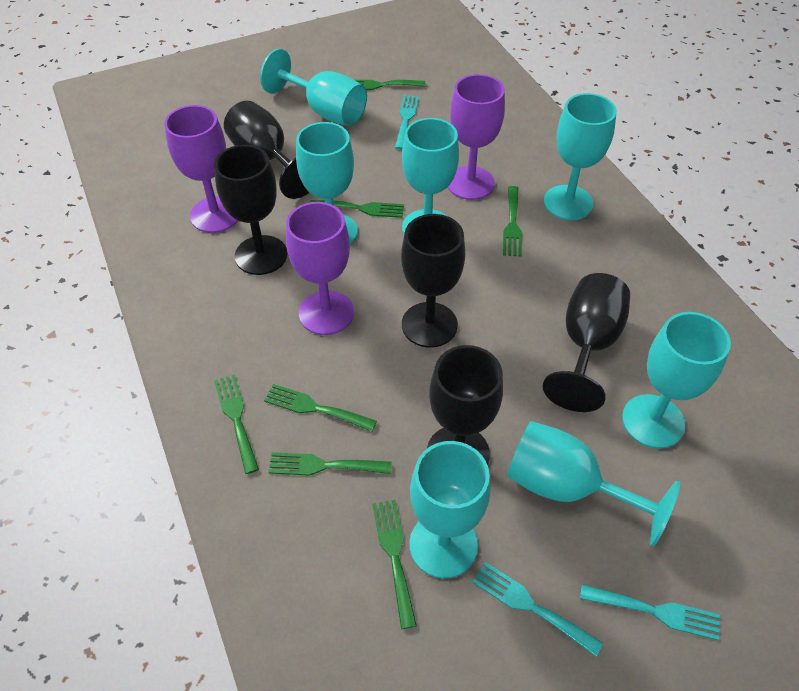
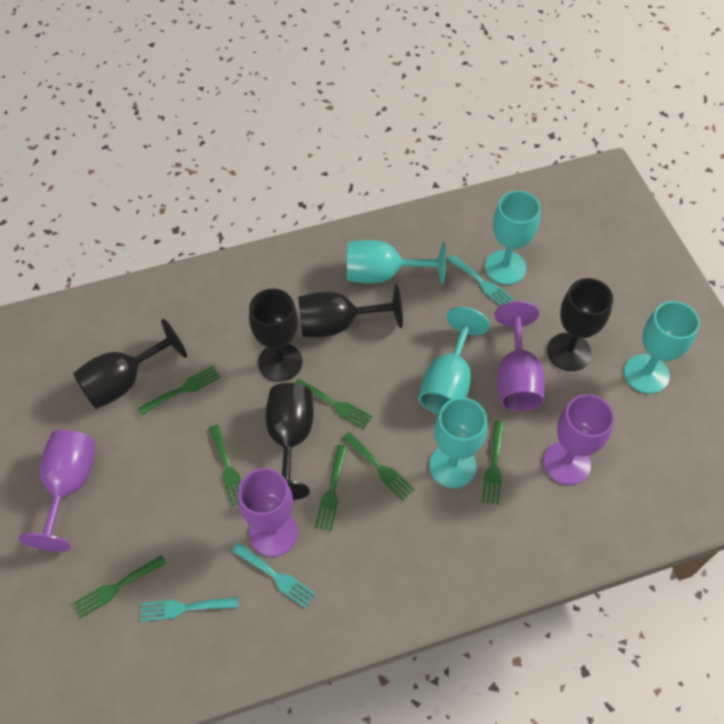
purple goblet: [164,105,238,233] [286,202,354,335] [447,74,505,200] = 3 -> [19,430,95,552] [238,468,298,557] [495,301,545,411] [543,394,614,485] = 4
turquoise goblet: [260,49,367,126] [296,122,358,245] [402,118,459,234] [409,441,491,579] [507,421,680,546] [544,93,617,220] [622,312,731,449] = 7 -> [347,240,446,285] [419,307,490,414] [429,397,487,488] [485,191,541,285] [624,301,700,394] = 5

